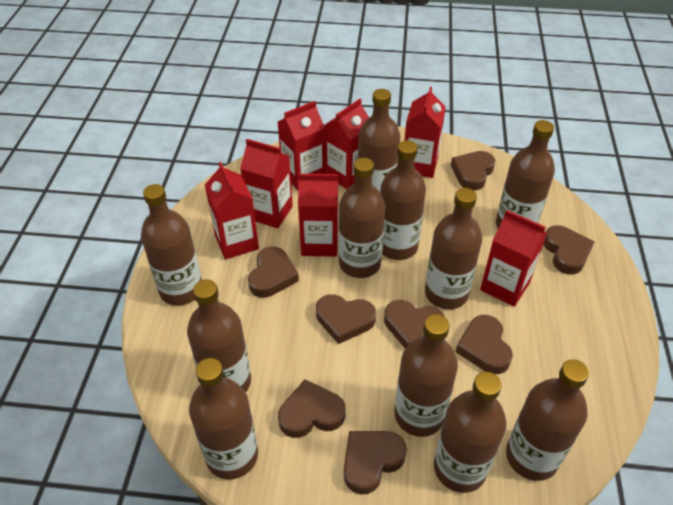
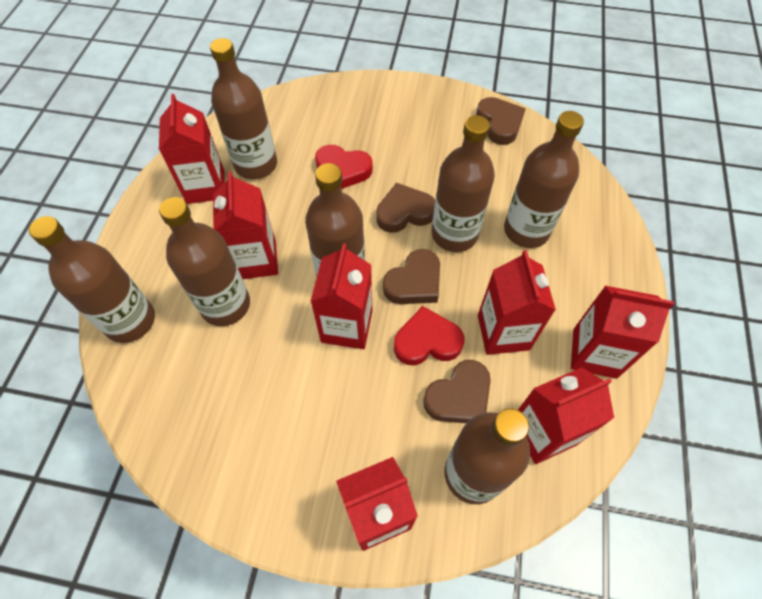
brown bottle: [141,184,202,306] [187,279,251,392] [189,358,258,480] [339,158,386,278] [358,89,400,191] [380,140,426,260] [394,314,458,437] [425,188,482,309] [434,372,507,493] [496,120,555,228] [506,359,589,481] = 11 -> [29,216,155,343] [159,197,250,326] [210,38,277,179] [305,163,365,277] [432,115,495,252] [444,408,530,504] [504,111,584,248] = 7
brown heart: [248,246,299,298] [278,379,346,438] [316,294,376,344] [344,431,407,495] [384,300,445,349] [451,151,495,190] [456,315,513,374] [543,225,595,274] = 8 -> [376,183,435,233] [383,249,440,304] [423,360,491,423] [476,97,526,145] = 4
red heart: none = 0 -> [315,145,373,189] [394,306,465,366] = 2

